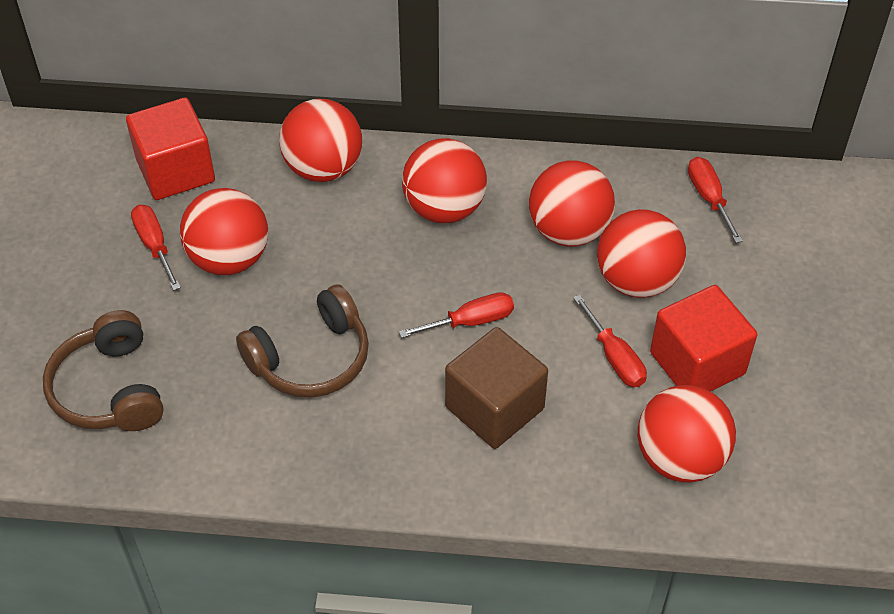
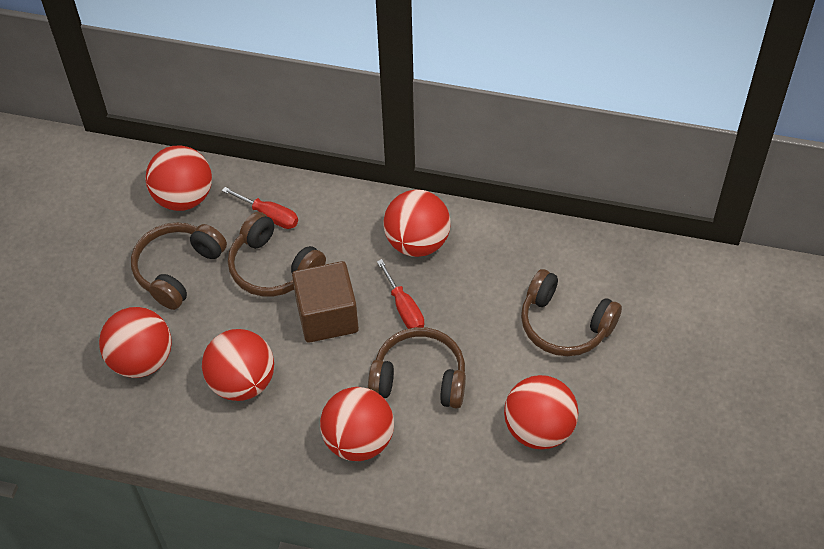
brown headphones: [43,310,164,431] [236,284,369,398] = 2 -> [131,222,227,310] [228,212,326,297] [368,327,466,409] [521,269,622,356] = 4
red cube: [126,98,215,200] [650,285,757,392] = 2 -> none = 0
red screwdriver: [131,205,181,291] [399,292,514,338] [573,295,647,387] [688,157,743,243] = 4 -> [222,187,298,229] [377,259,424,329] = 2

